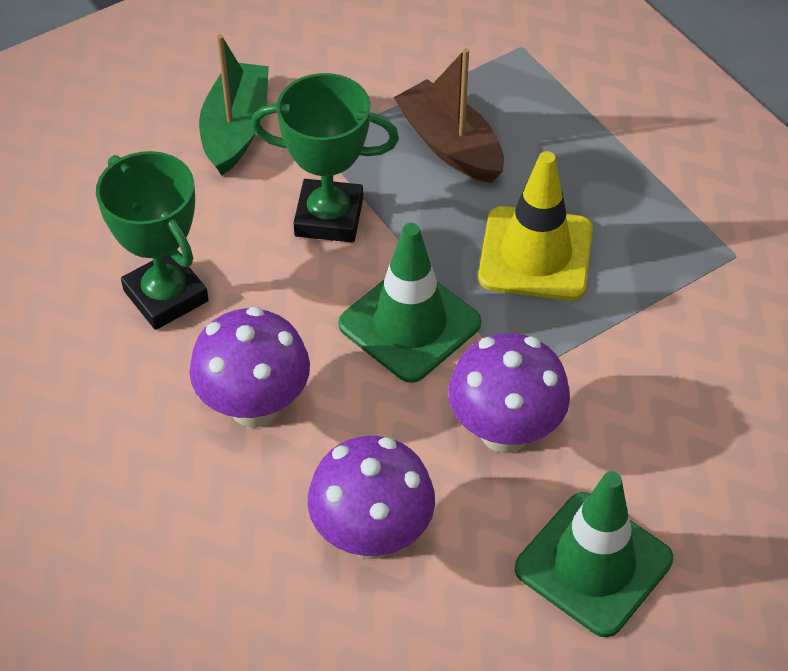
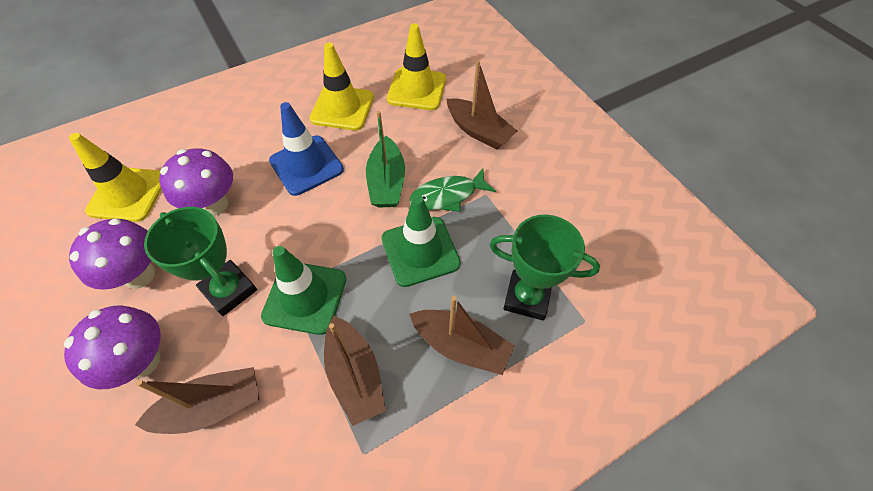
blue traffic cone: none = 0 -> [269,102,344,196] = 1
brown boat: [394,48,504,183] = 1 -> [135,367,259,434] [324,316,386,426] [409,296,515,375] [447,60,517,149] = 4
green fish: none = 0 -> [410,169,496,212] = 1
yellow traffic cone: [478,151,593,301] = 1 -> [69,133,162,222] [310,43,374,130] [387,23,446,110] = 3

